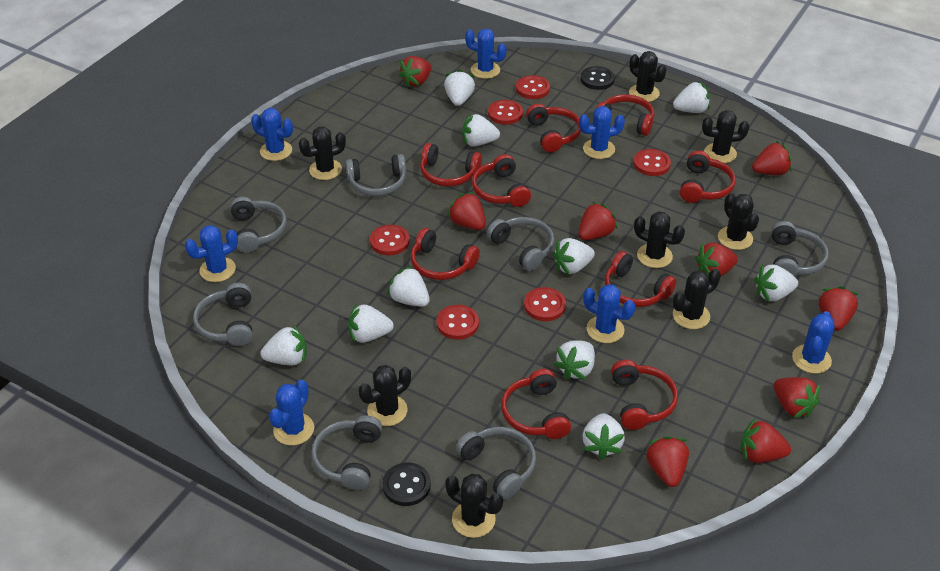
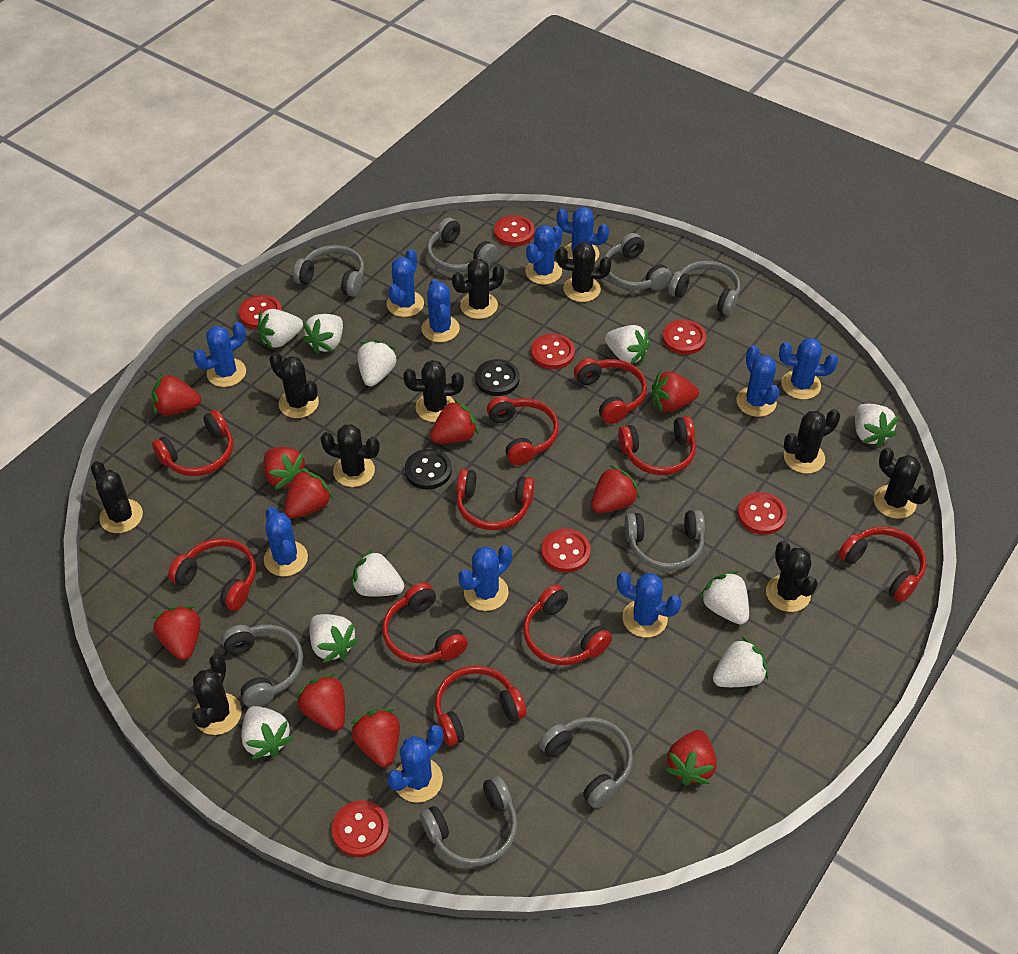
black cactus: [299,126,346,180] [358,365,411,426] [445,474,503,538] [629,51,666,102] [634,211,685,268] [673,269,721,329] [702,110,750,163] [718,193,759,250] = 8 -> [91,461,143,533] [192,653,242,735] [269,352,319,418] [320,424,380,487] [403,360,464,422] [452,259,504,319] [556,242,611,302] [766,541,818,612] [784,409,840,474] [874,448,932,519] = 10
blue cactus: [185,225,238,282] [251,108,293,161] [269,380,314,445] [465,29,507,79] [579,106,625,159] [583,284,635,343] [792,311,835,374] = 7 -> [193,322,246,387] [264,507,308,576] [387,249,424,317] [387,725,443,803] [421,279,460,342] [458,545,512,611] [525,225,563,285] [557,207,609,261] [617,572,682,637] [736,345,779,417] [779,338,838,399] = 11
grey headphones: [193,283,253,346] [230,197,287,253] [311,415,382,490] [346,154,406,196] [456,427,536,499] [487,217,554,271] [771,221,829,276] = 7 -> [221,625,303,708] [293,245,364,297] [420,776,517,867] [427,218,498,273] [539,717,633,808] [604,233,672,291] [625,510,705,571] [668,261,740,315] = 8
red button: [370,225,410,256] [437,305,479,340] [488,100,523,125] [516,75,550,99] [524,287,566,321] [633,149,671,176] = 6 -> [239,295,282,329] [332,800,389,857] [494,215,535,246] [531,334,575,369] [541,528,591,573] [662,319,706,355] [738,492,787,535] = 7
red headphones: [410,228,480,280] [420,143,482,186] [472,154,531,207] [501,369,571,439] [526,104,581,153] [597,94,654,136] [605,251,676,307] [611,360,678,430] [680,150,736,203] = 9 -> [152,410,233,476] [168,538,256,611] [382,582,468,664] [435,666,526,746] [457,469,535,530] [487,396,559,465] [523,584,612,665] [574,358,647,424] [618,416,696,475] [838,526,926,602] = 10
red strawberry: [398,56,432,88] [447,192,486,230] [578,202,617,240] [645,436,689,487] [695,243,738,276] [740,418,791,463] [752,141,792,175] [774,377,820,418] [819,286,858,331] = 9 -> [151,373,201,416] [153,606,201,660] [263,447,309,490] [284,469,333,519] [296,674,345,731] [351,709,400,767] [430,399,478,444] [591,465,640,513] [652,371,699,412] [665,730,717,785] = 10

